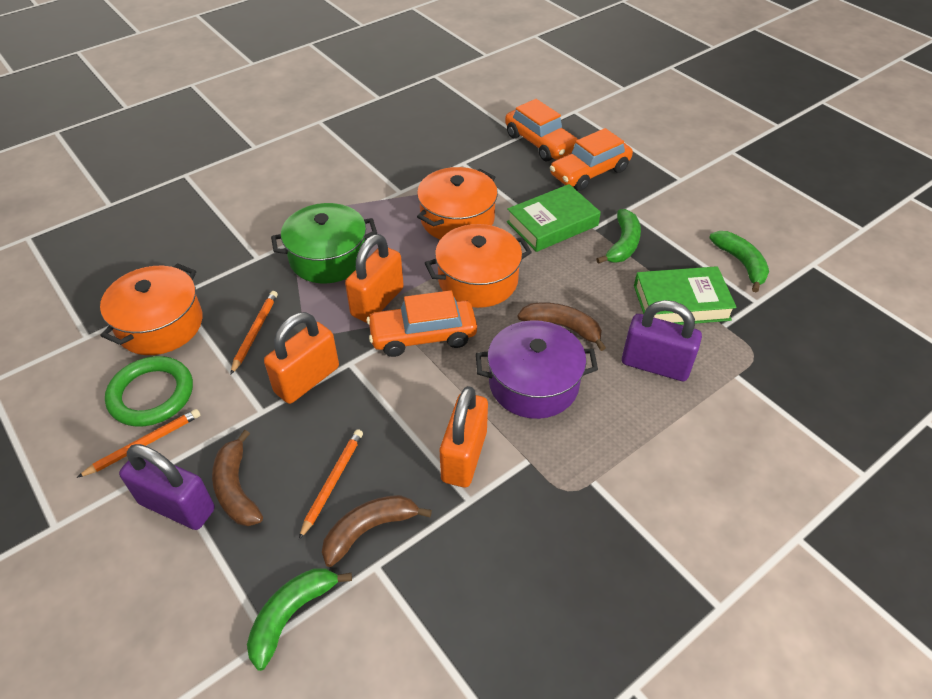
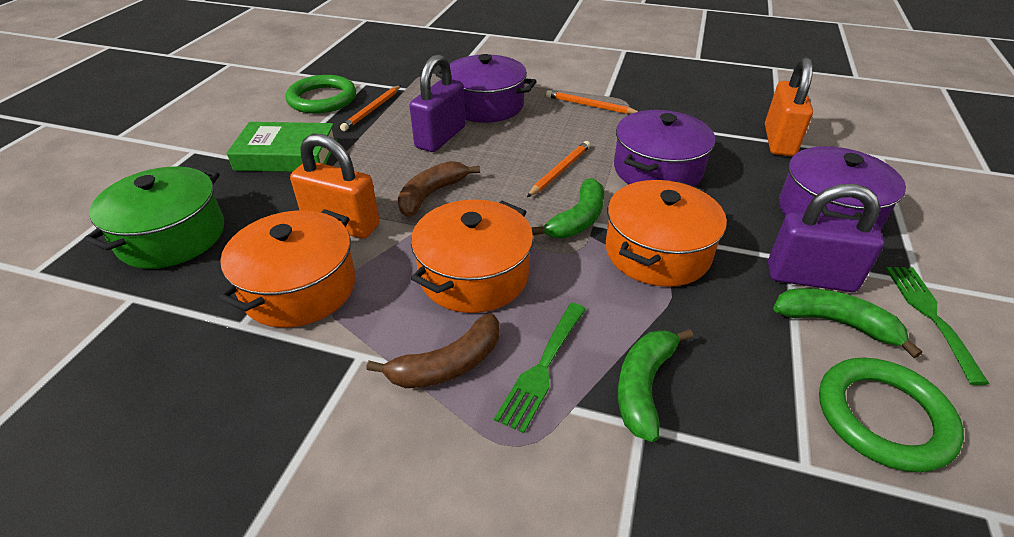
brown banana: [212,430,263,526] [322,495,432,567] [517,302,606,351] = 3 -> [366,313,500,388] [398,161,480,217] = 2
green book: [507,184,601,252] [634,266,737,325] = 2 -> [227,122,337,172] = 1
green fork: none = 0 -> [494,303,586,433] [886,267,989,385] = 2
green ring: [105,356,193,427] = 1 -> [285,75,356,114] [819,358,964,472] = 2
orange car: [367,290,477,357] [505,99,578,161] [550,128,633,191] = 3 -> none = 0
orange padlock: [264,312,339,404] [345,234,404,323] [440,386,488,487] = 3 -> [290,134,380,239] [765,57,813,156] = 2
purple pot: [476,320,598,419] = 1 -> [435,54,537,123] [614,110,715,187] [779,146,906,230] = 3

